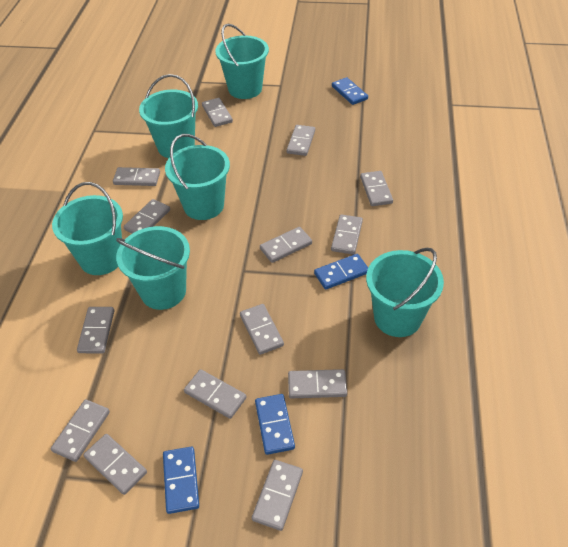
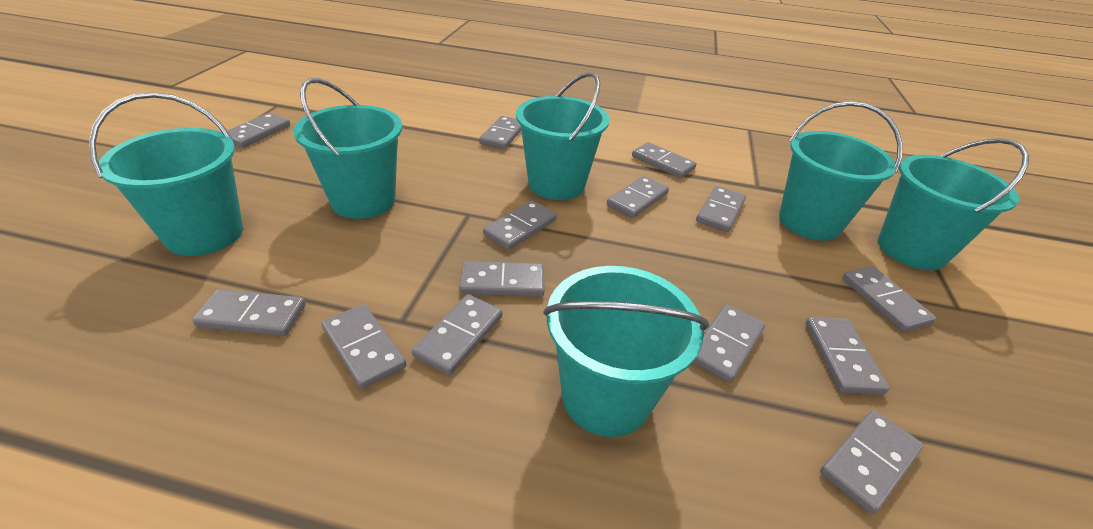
blue domino: [163,447,199,514] [255,394,295,455] [314,254,368,290] [332,77,368,105] = 4 -> none = 0

